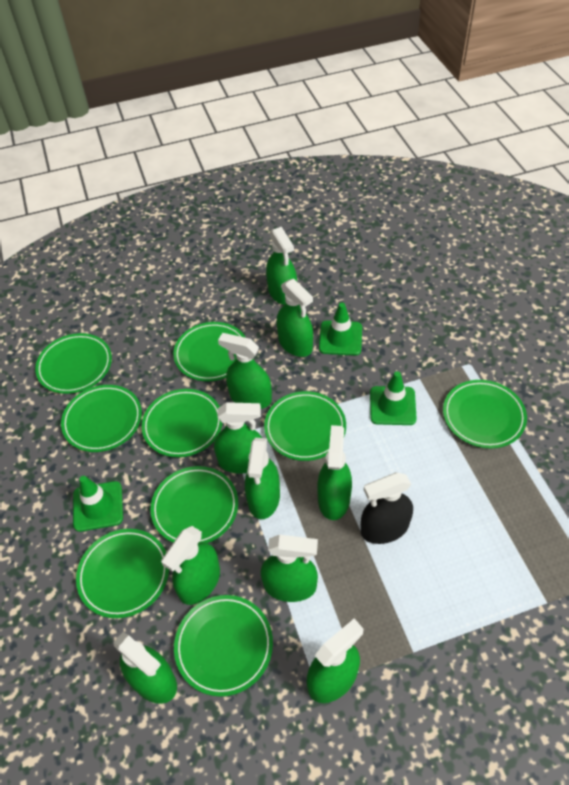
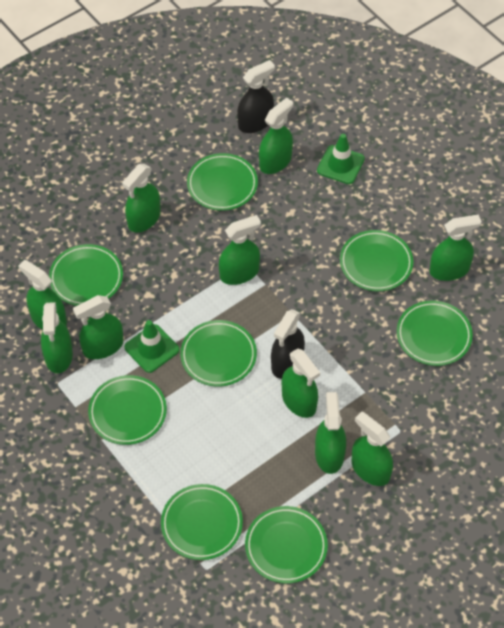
black spray bottle: [361,472,413,544] = 1 -> [237,60,275,133] [271,309,305,379] = 2
green plate: [35,333,112,394] [61,385,142,452] [76,529,169,618] [142,389,222,457] [150,466,238,543] [173,322,246,381] [174,595,273,697] [264,391,346,461] [443,380,527,448] = 9 -> [49,244,123,306] [88,375,167,445] [161,484,243,560] [180,320,257,387] [187,153,258,211] [245,506,328,584] [340,230,413,291] [397,301,473,366] = 8
green traffic cone: [73,476,123,532] [319,303,362,355] [370,371,417,425] = 3 -> [124,320,180,373] [317,134,365,184] = 2

